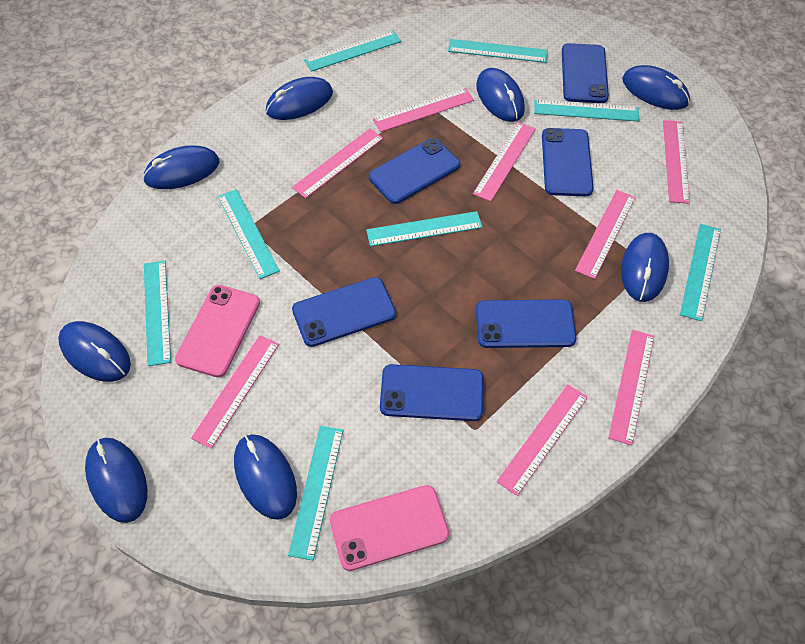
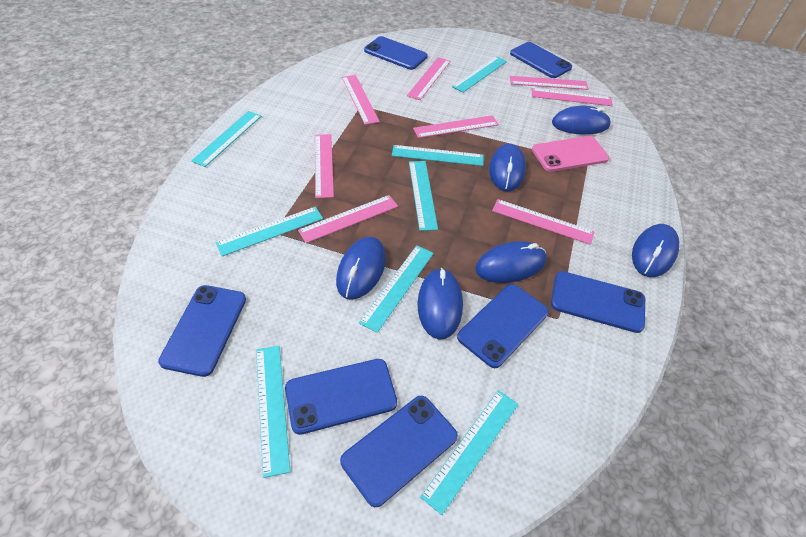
blue mouse: [58,321,131,382] [85,438,148,523] [143,146,219,189] [234,434,297,520] [266,77,333,120] [476,68,525,122] [621,233,669,302] [622,65,690,110] = 8 -> [336,237,386,300] [418,268,463,340] [475,241,547,283] [489,144,526,191] [552,106,611,135] [632,224,679,277] = 6
blue phone: [292,277,396,347] [369,138,460,204] [380,364,483,421] [476,299,577,348] [542,128,594,196] [562,43,609,103] = 6 -> [158,285,246,377] [285,359,397,435] [340,396,458,507] [364,36,428,70] [457,284,549,368] [510,42,572,78] [551,271,645,333] = 7
pink phone: [175,285,260,377] [330,485,449,571] = 2 -> [532,136,609,172] = 1

